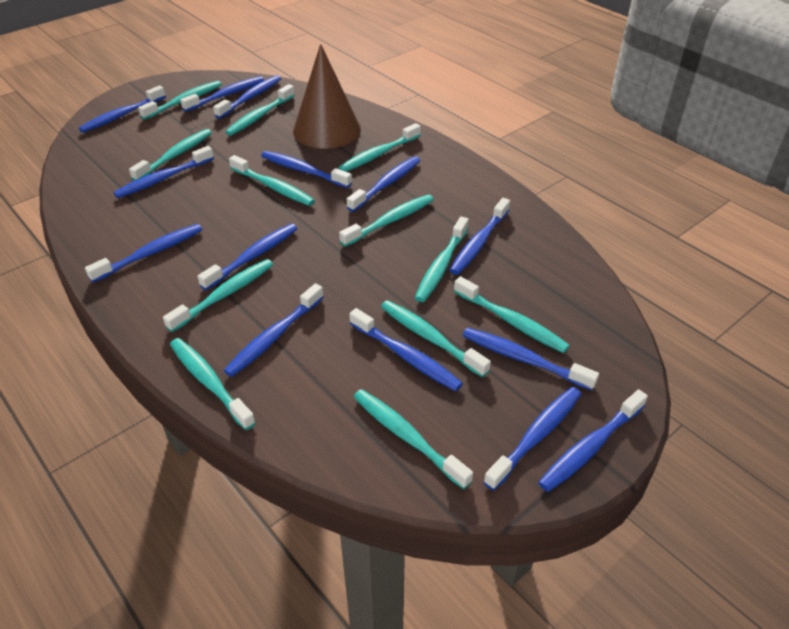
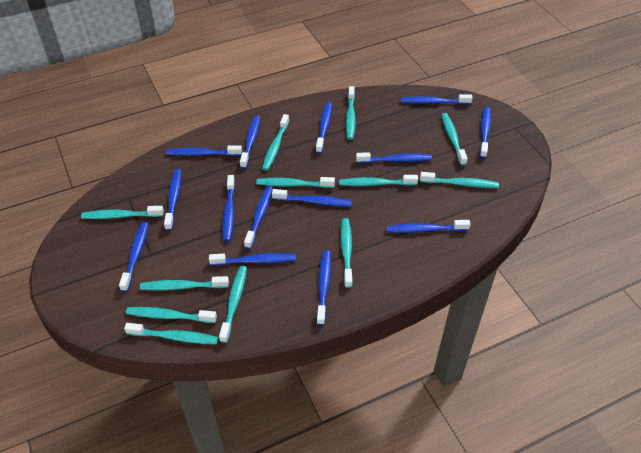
brown cone: [293,44,361,148] = 1 -> none = 0

